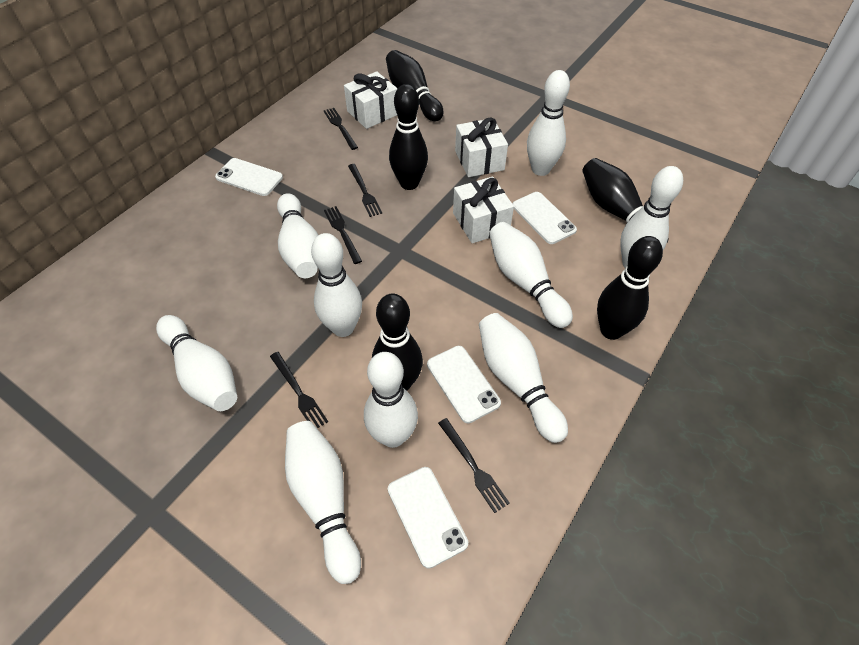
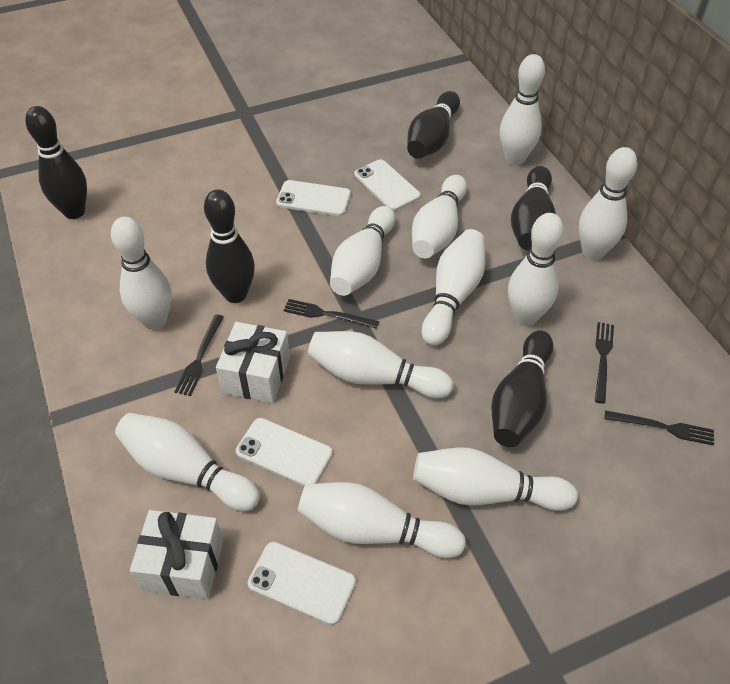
black fork: [270,352,328,428] [324,108,358,150] [324,206,362,264] [348,164,382,217] [438,418,510,513] = 5 -> [175,314,224,396] [283,299,379,329] [595,322,614,404] [605,410,714,446] = 4
white bowling pin: [156,315,237,411] [277,193,318,278] [285,421,361,584] [311,233,362,337] [364,352,418,448] [479,313,568,443] [489,222,573,328] [527,70,570,176] [620,166,683,269] = 9 -> [111,217,172,330] [115,413,260,511] [297,482,466,558] [308,331,453,398] [330,206,395,296] [412,175,467,258] [413,447,578,511] [422,229,485,346] [500,54,545,166] [508,213,564,326] [579,147,637,260] = 11
white gift: [344,71,397,129] [453,176,514,243] [455,117,508,177] = 3 -> [130,510,223,599] [216,322,290,403] = 2

